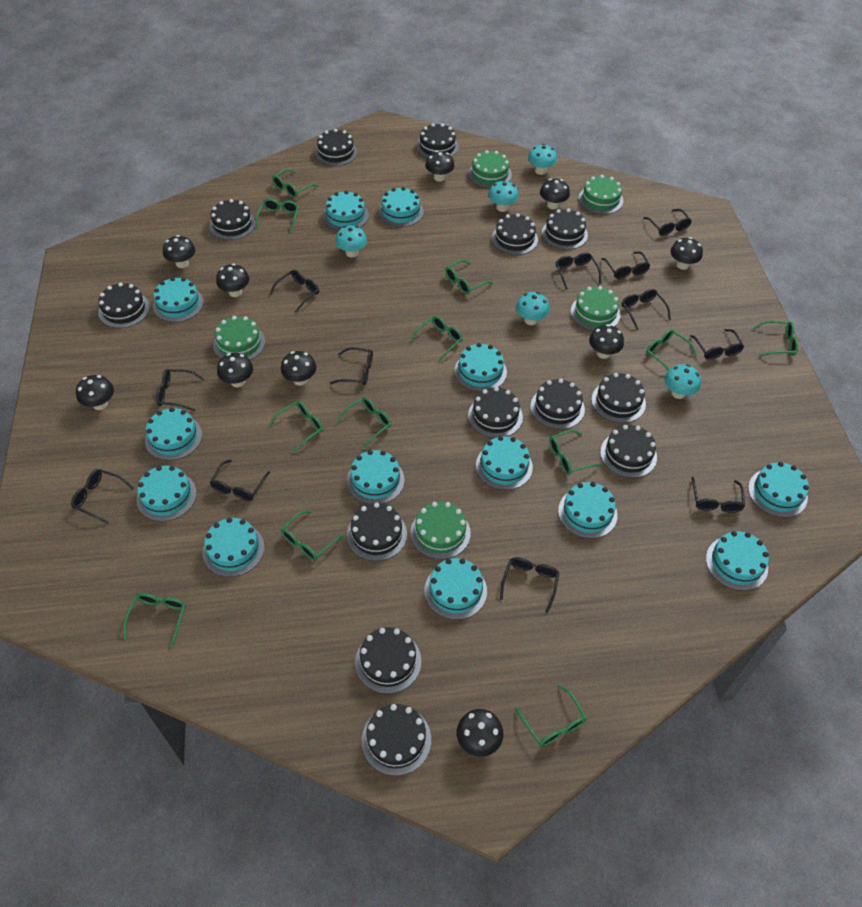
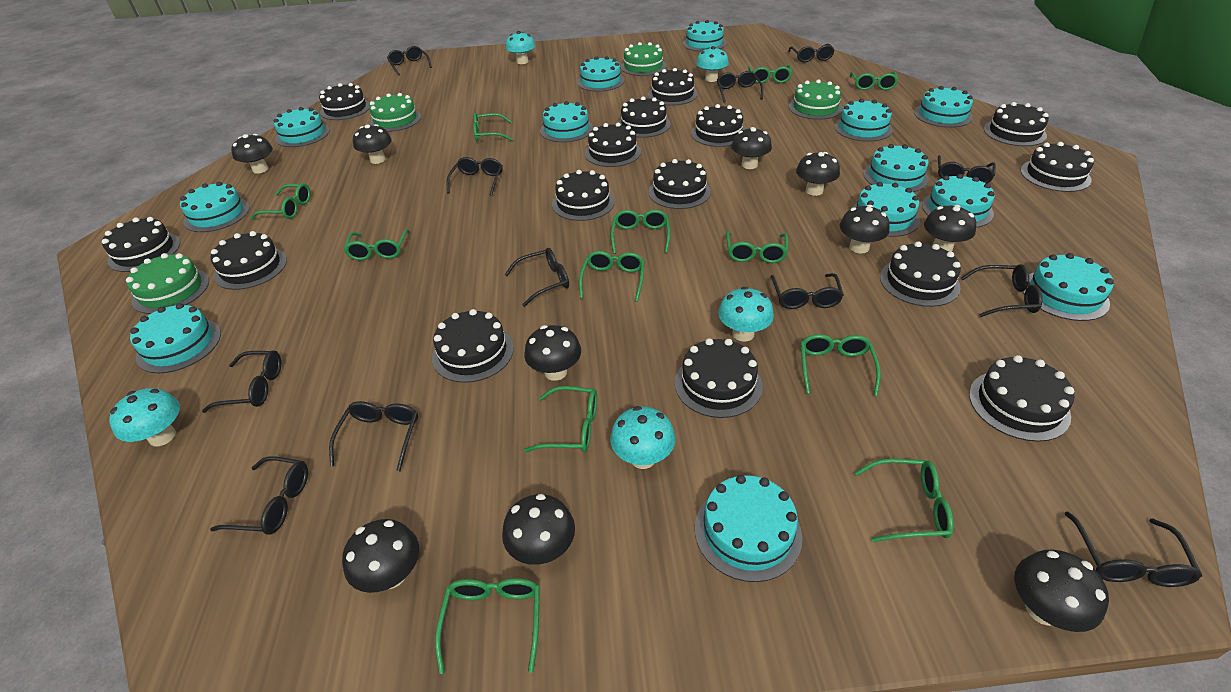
black cake: [98,282,150,328] [209,199,256,240] [315,129,357,166] [347,502,407,561] [355,627,421,694] [362,704,431,776] [417,123,459,158] [468,387,523,438] [492,213,538,255] [530,379,585,429] [542,209,588,250] [592,373,646,423] [600,425,657,478] = 13 -> [102,217,180,272] [211,231,287,290] [319,83,370,120] [432,309,514,383] [552,170,615,221] [585,123,641,167] [618,96,671,138] [648,68,698,106] [648,159,711,209] [675,338,762,418] [691,104,745,147] [880,241,961,307] [969,355,1074,442] [984,102,1049,146] [1021,142,1094,192] = 15
green cake: [213,316,265,360] [411,501,471,559] [468,150,512,188] [571,286,621,331] [579,175,623,214] = 5 -> [126,253,209,314] [369,93,421,132] [621,42,666,76] [789,80,843,120] = 4

